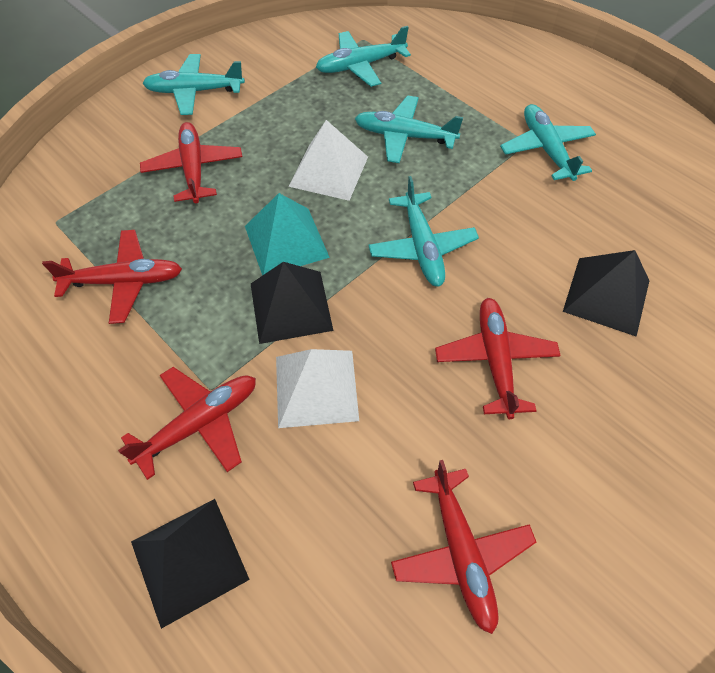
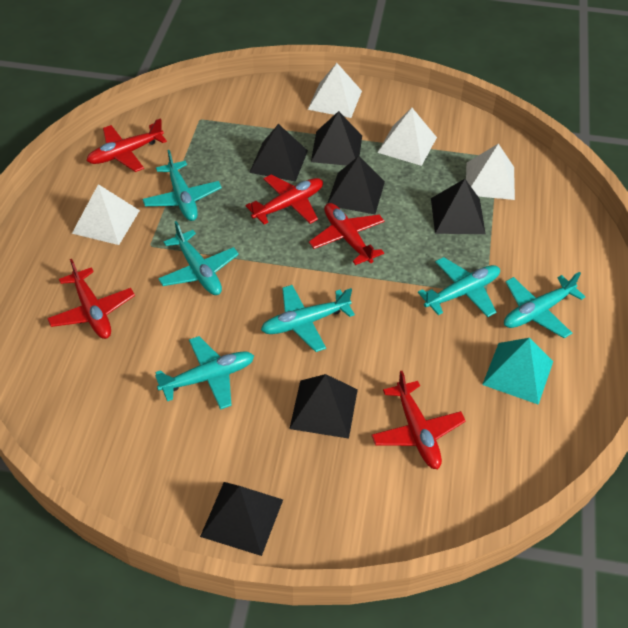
black pyramid: [131,499,250,629] [251,262,333,344] [563,250,649,337] = 3 -> [200,482,283,556] [249,124,308,182] [289,374,358,439] [311,111,362,166] [327,156,385,214] [431,179,486,234] = 6
turquoise plane: [142,54,245,115] [316,26,411,87] [355,95,463,163] [368,176,479,287] [500,104,596,181] = 5 -> [142,150,222,221] [155,336,254,410] [158,221,239,295] [261,285,355,352] [418,257,500,317] [504,272,585,338] = 6
white pyramid: [276,349,359,428] [289,120,368,201] = 2 -> [72,184,140,245] [308,63,362,118] [377,108,437,166] [466,144,515,200] = 4

